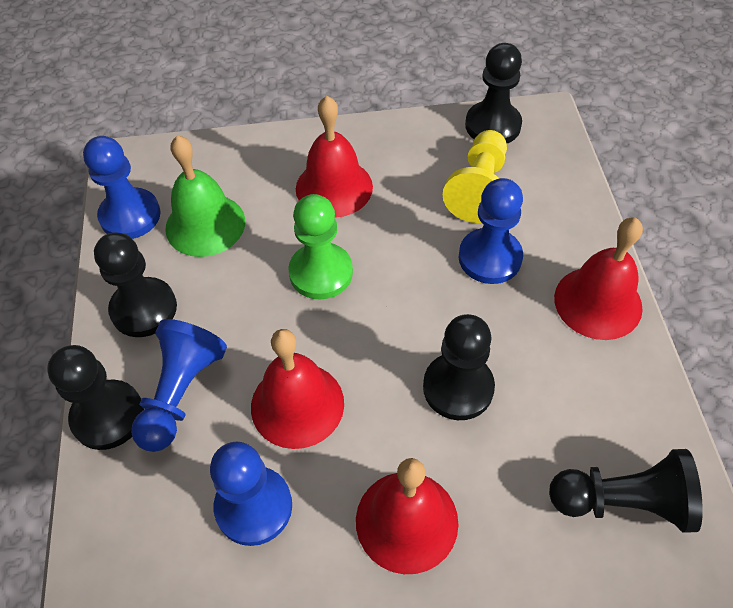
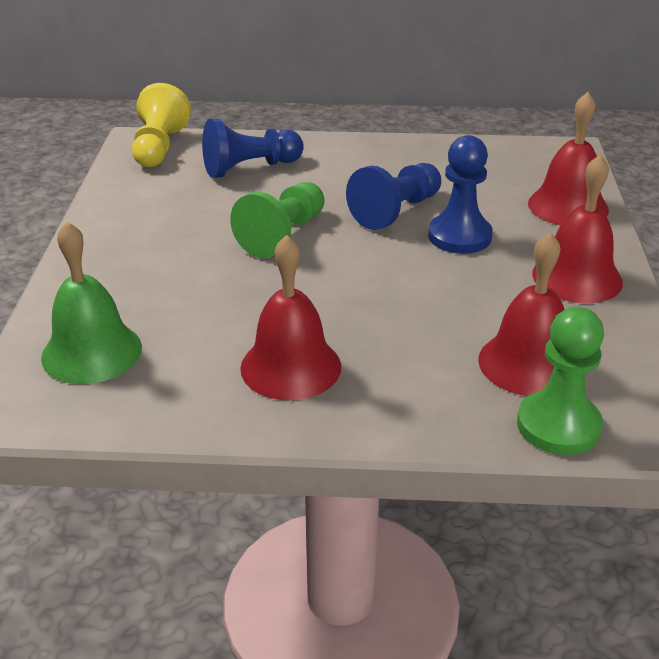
black pawn: [47,345,144,450] [94,232,177,337] [423,314,495,420] [465,43,522,144] [549,449,703,532] = 5 -> none = 0
blue pawn: [83,136,160,239] [131,319,227,452] [210,442,292,546] [459,178,523,284] = 4 -> [202,119,304,178] [346,163,441,230] [428,135,493,254] = 3
green pawn: [288,194,353,300] = 1 -> [230,182,325,258] [517,307,604,455] = 2

